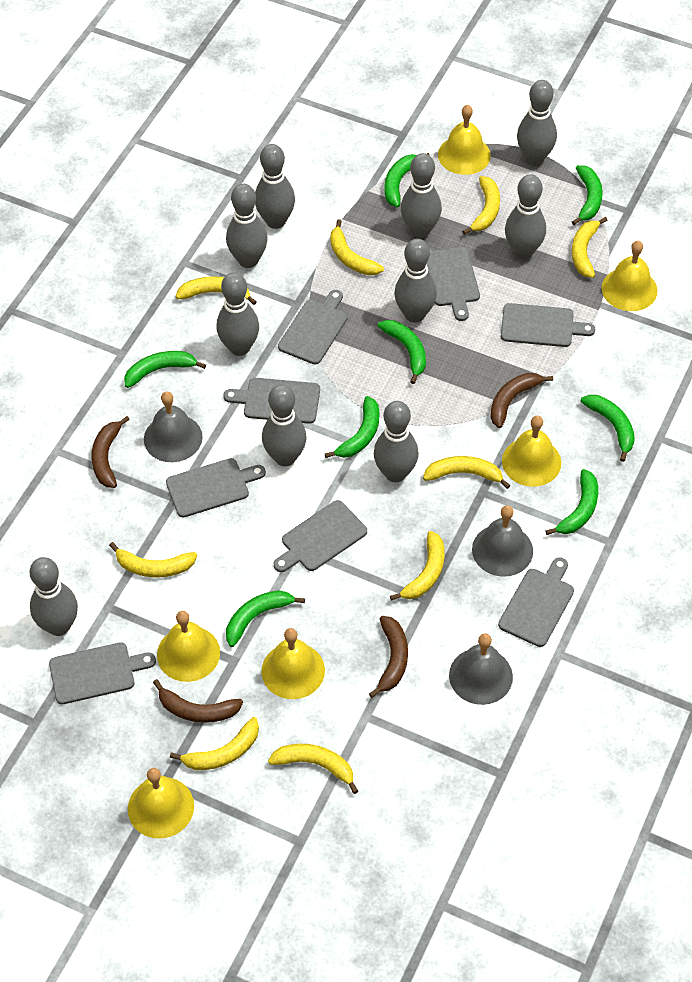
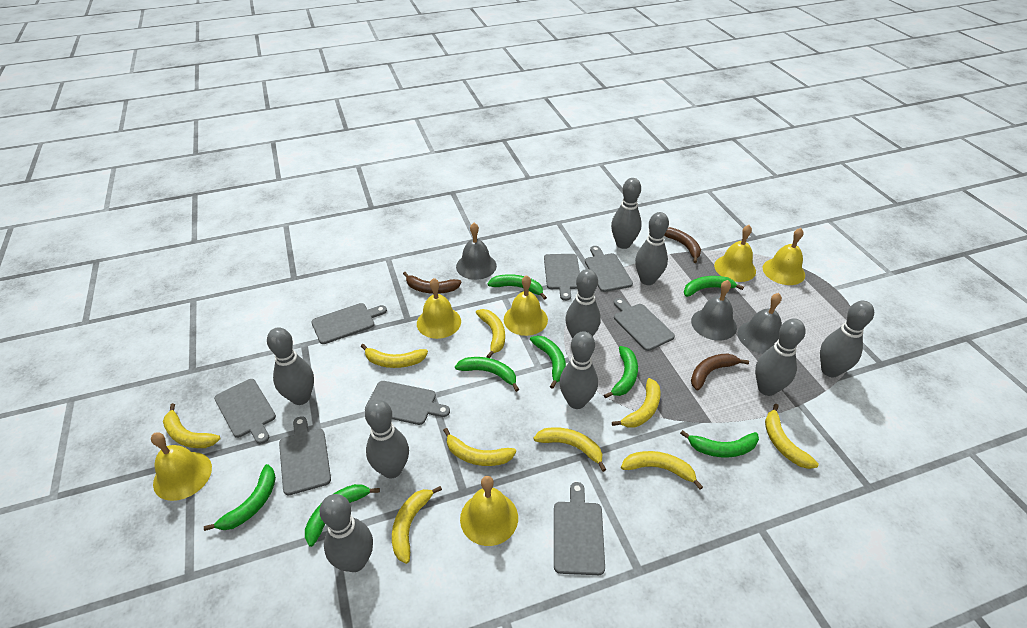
brown banana: [91,416,130,488] [153,679,243,723] [369,616,408,698] [490,373,553,428] = 4 -> [403,272,462,294] [664,227,701,263] [691,353,749,391] = 3
grey bowling pin: [30,557,78,636] [216,272,259,356] [226,184,268,268] [255,144,295,229] [262,384,307,466] [374,401,419,482] [394,239,437,323] [401,153,442,238] [505,174,546,259] [517,80,557,165] = 10 -> [267,327,314,405] [320,494,373,572] [365,400,409,478] [559,331,598,409] [565,269,601,339] [611,178,642,249] [635,212,669,285] [755,318,806,396] [820,301,874,377] = 9

